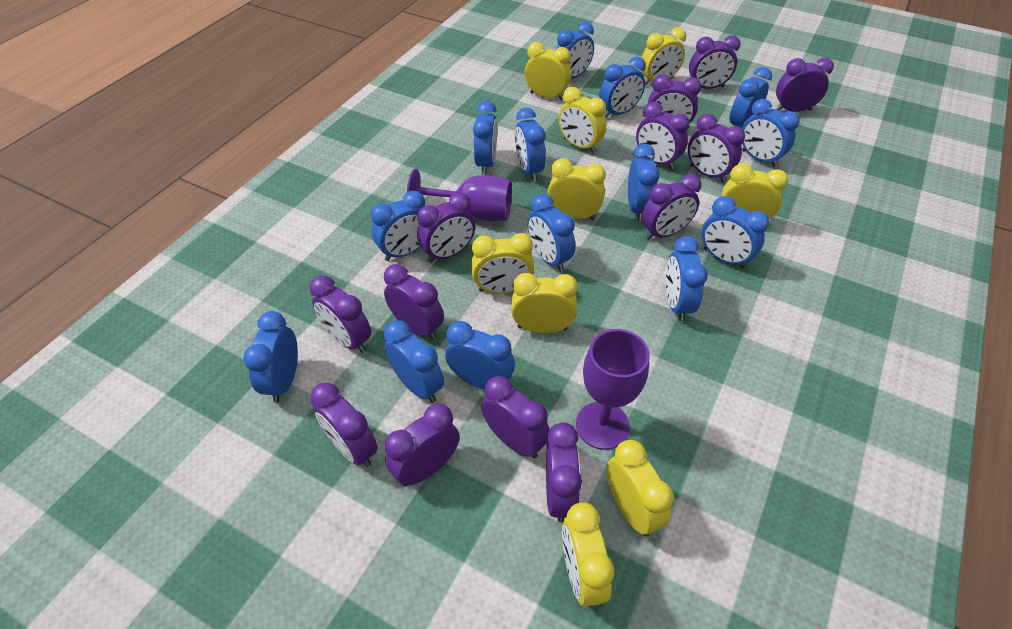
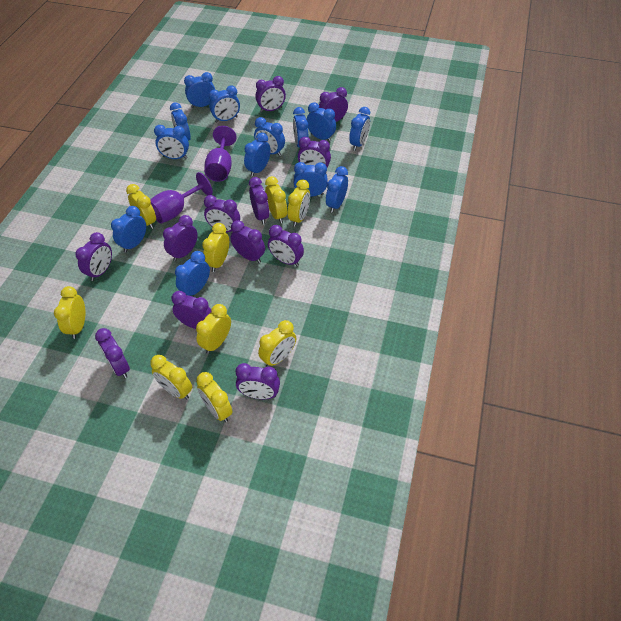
blue clock: [243,311,298,403] [371,191,425,261] [384,320,444,403] [445,321,515,389] [473,101,497,175] [515,108,546,181] [528,194,576,272] [556,22,594,78] [599,57,646,118] [628,144,660,221] [665,236,708,322] [702,196,769,269] [729,67,772,128] [742,99,800,167] = 14 -> [111,206,146,253] [154,125,189,159] [170,102,191,141] [175,251,210,296] [184,72,215,108] [209,86,240,123] [244,132,271,177] [254,117,285,156] [293,107,309,148] [294,162,327,197] [306,102,336,142] [326,166,348,213] [349,107,370,151] = 13
purple clock: [310,276,371,353] [310,383,378,467] [384,264,444,340] [385,404,460,486] [417,193,475,263] [481,376,550,458] [546,422,582,522] [636,102,690,169] [642,174,702,240] [648,74,701,124] [688,114,745,182] [689,35,741,89] [776,57,834,112] = 13 -> [75,232,112,281] [95,328,130,378] [163,215,198,261] [172,291,212,329] [204,195,240,232] [230,220,265,263] [236,363,280,399] [249,177,269,224] [256,76,286,112] [268,225,304,266] [298,137,331,167] [318,87,348,122] = 12

